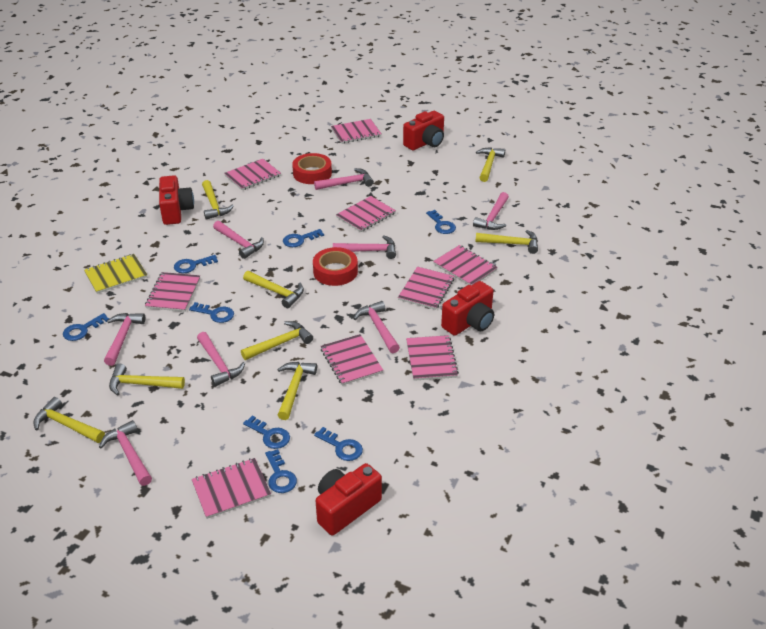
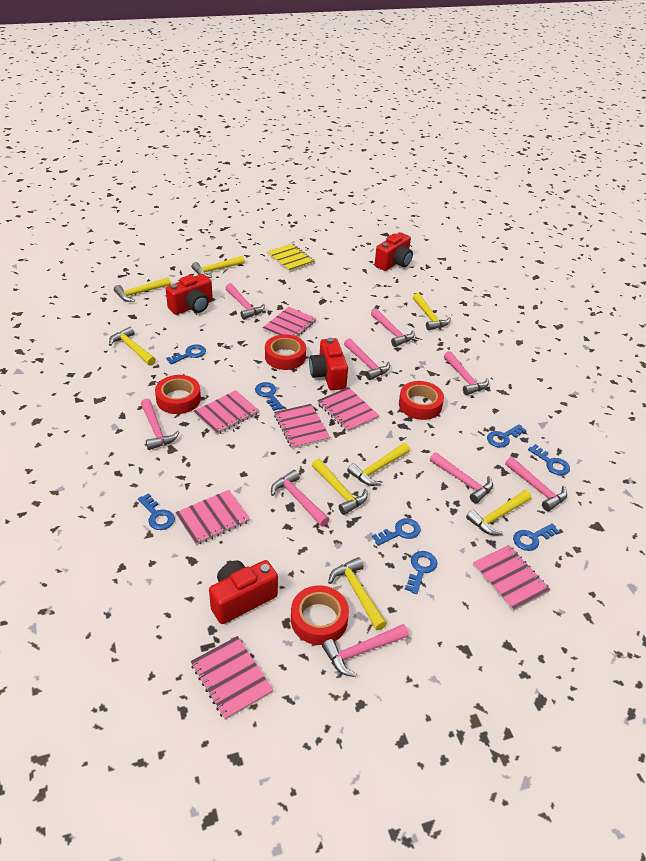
pink hammer: [99,420,152,486] [104,313,145,366] [197,332,245,386] [213,221,264,259] [314,168,374,190] [333,235,396,259] [353,301,400,353] [473,192,509,230] = 8 -> [141,399,180,450] [225,283,265,320] [271,470,330,527] [322,624,409,677] [344,338,390,380] [371,308,415,347] [430,452,493,504] [444,351,489,395] [505,457,567,511] = 9
pink notebook: [145,272,200,312] [192,458,271,519] [224,159,281,190] [320,334,383,385] [331,119,381,144] [336,196,396,232] [398,267,454,310] [406,335,459,381] [433,245,498,285] = 9 -> [175,490,250,545] [191,636,273,720] [193,390,259,435] [263,307,317,337] [274,404,330,449] [317,387,379,432] [473,545,551,611] = 7
red tape: [292,153,332,184] [313,247,358,286] = 2 -> [155,375,201,414] [265,335,306,370] [291,585,349,645] [399,381,444,420] = 4

